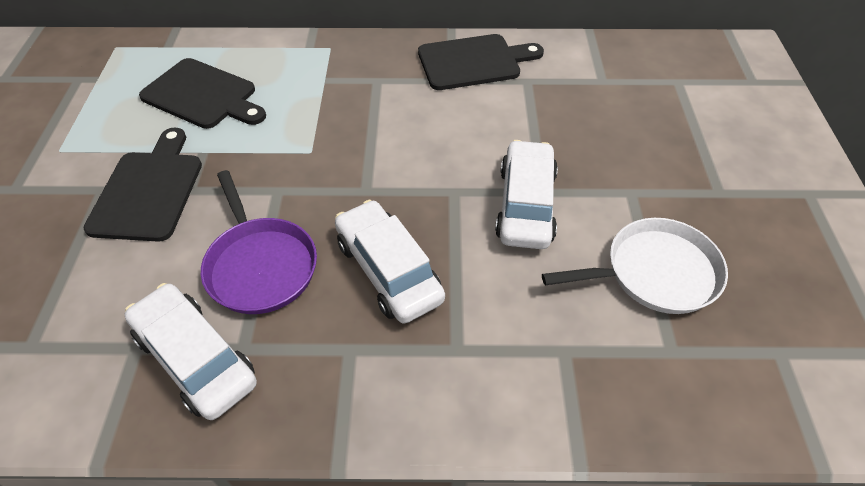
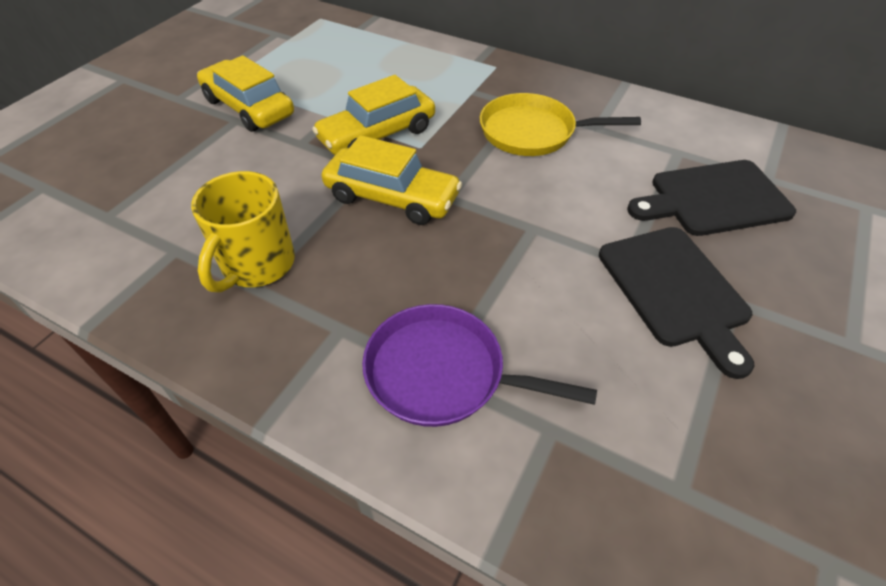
black cutting board: [83,128,202,242] [139,58,266,129] [418,34,544,90] = 3 -> [599,227,755,379] [627,160,796,236] = 2
white car: [124,283,257,420] [335,200,445,323] [495,140,558,249] = 3 -> none = 0
white pan: [542,218,728,314] = 1 -> none = 0
yellow car: none = 0 -> [197,55,294,132] [312,75,435,155] [322,135,462,225] = 3
yellow mug: none = 0 -> [191,171,295,293] = 1
yellow pan: none = 0 -> [480,93,641,156] = 1

